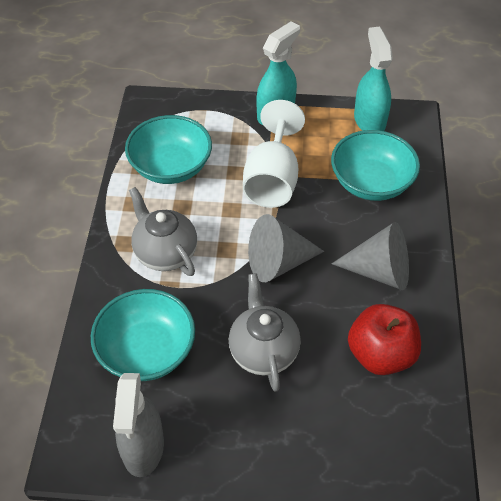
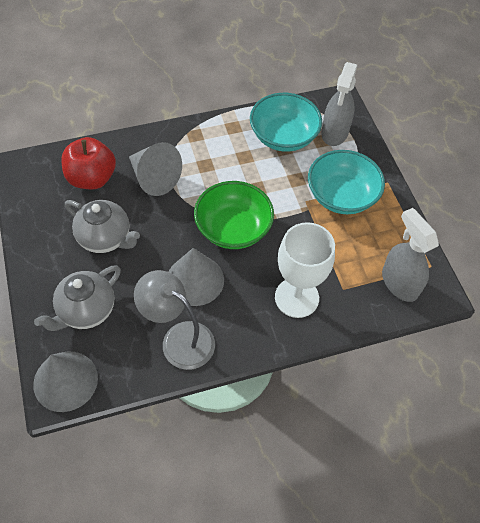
green bowl: none = 0 -> [194,181,274,249] = 1
grey cone: [248,214,324,282] [332,222,409,290] = 2 -> [33,352,98,412] [129,142,182,196] [169,248,224,306] = 3
grey lamp: none = 0 -> [134,270,215,370] = 1
grey spray bottle: [113,373,164,477] = 1 -> [321,62,358,146] [382,208,439,302] = 2
turquoise bowl: [91,289,195,381] [125,115,212,184] [331,130,420,201] = 3 -> [250,93,322,152] [308,150,385,214] = 2
turquoise spray bottle: [256,22,300,125] [354,27,393,131] = 2 -> none = 0

